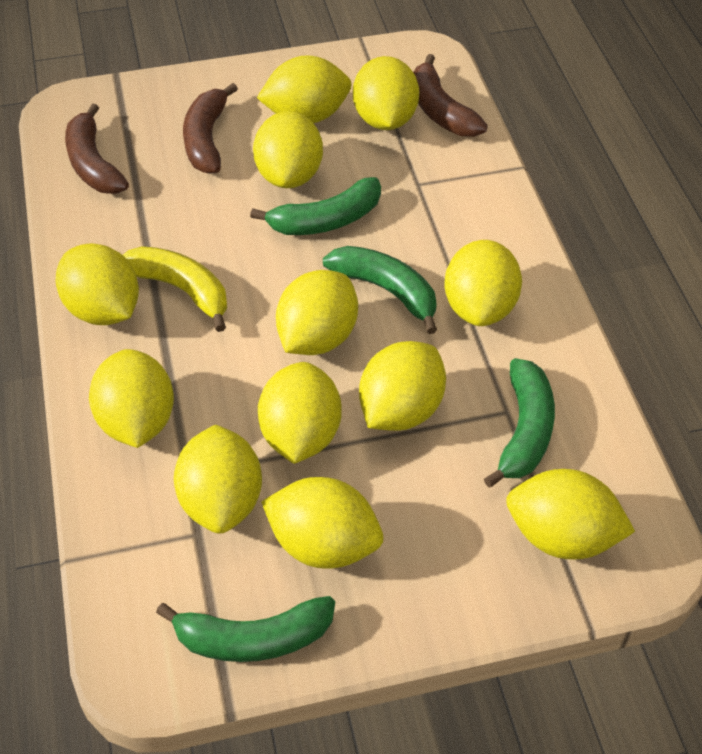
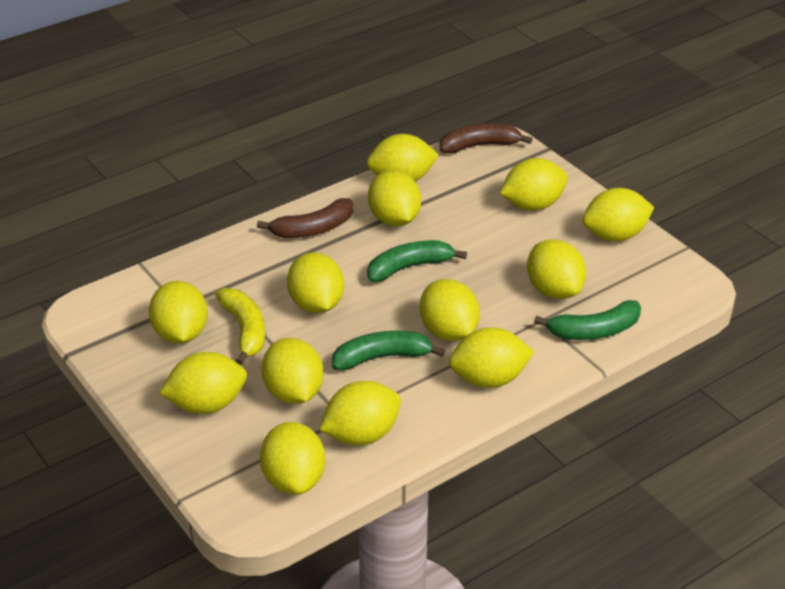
brown banana: [65,103,129,194] [183,83,238,174] [413,54,488,137] = 3 -> [257,198,354,238] [440,123,532,154] = 2
green banana: [156,596,335,662] [250,177,381,235] [323,246,437,334] [484,358,555,488] = 4 -> [332,331,445,370] [367,240,467,282] [534,300,641,340] = 3
yellow lemon: [56,243,139,325] [89,349,174,448] [174,425,262,534] [253,111,323,188] [257,55,352,123] [258,362,342,464] [261,477,383,569] [276,270,358,355] [353,56,419,130] [359,341,446,431] [445,240,522,326] [506,469,635,560] = 12 -> [149,281,208,344] [159,352,247,414] [260,422,326,495] [261,338,323,404] [287,252,344,313] [319,381,401,445] [367,134,439,181] [368,170,421,226] [419,279,480,341] [449,327,534,388] [500,158,568,211] [527,239,586,299] [582,188,654,242] = 13

